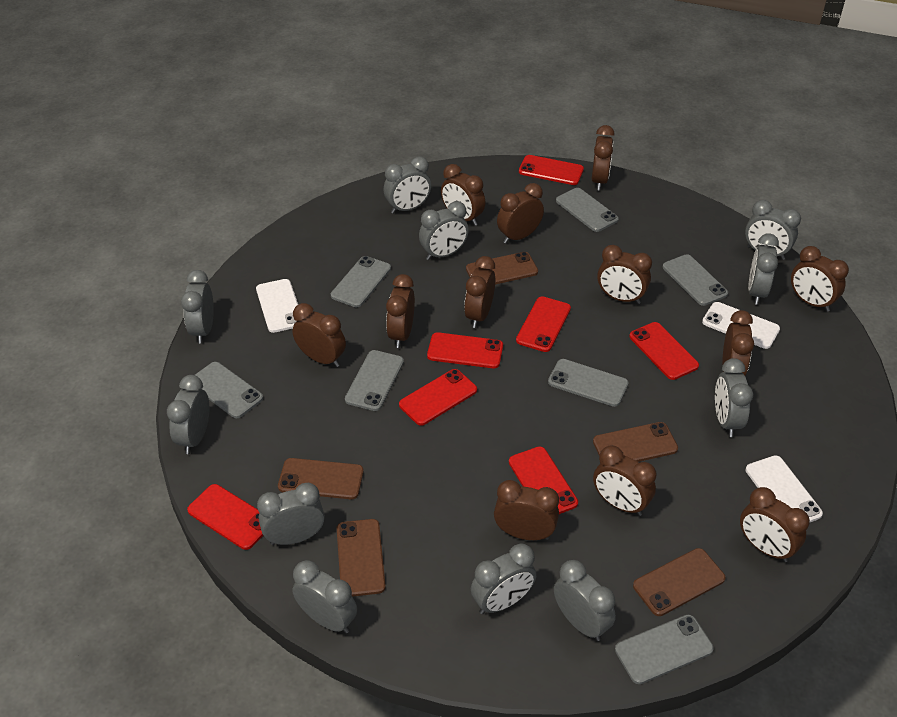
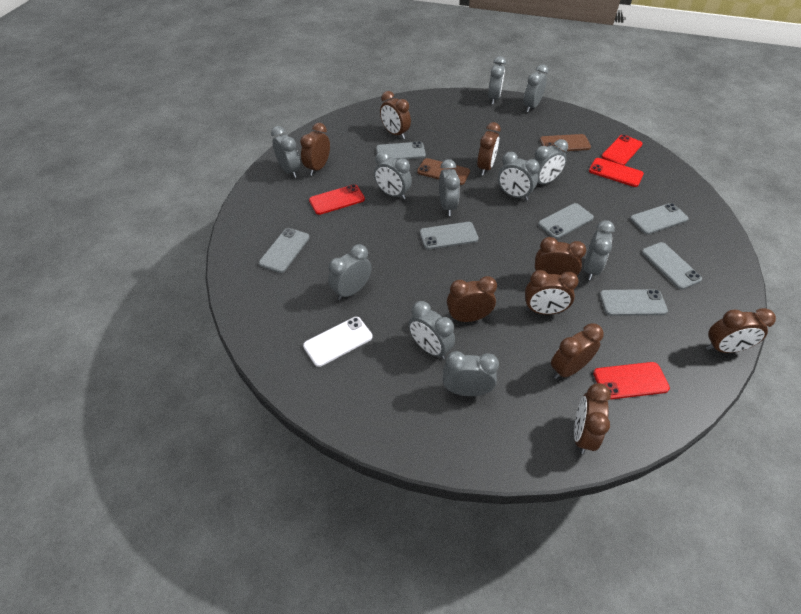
brown clock: [292,303,346,367] [386,274,415,348] [441,164,485,226] [464,256,495,328] [494,480,559,540] [497,183,544,244] [592,125,615,190] [593,445,656,516] [597,245,652,304] [722,310,754,375] [740,487,810,562] [791,246,849,312] = 12 -> [300,123,330,175] [380,91,411,139] [447,276,497,322] [477,122,501,175] [525,270,579,315] [535,237,586,275] [551,323,604,379] [574,383,611,454] [706,308,776,353] = 9
brown phone: [278,458,364,499] [337,519,386,597] [466,252,538,285] [593,422,678,462] [633,548,725,616] = 5 -> [417,158,470,185] [540,134,591,152] = 2
red phone: [187,484,263,550] [399,369,477,426] [427,332,503,368] [509,446,578,514] [516,296,571,352] [519,155,584,185] [629,322,699,380] = 7 -> [309,184,365,215] [589,158,644,187] [593,362,670,400] [601,134,643,165] = 4
white phone: [256,279,298,333] [702,302,780,349] [746,455,823,522] = 3 -> [303,317,372,367] = 1

